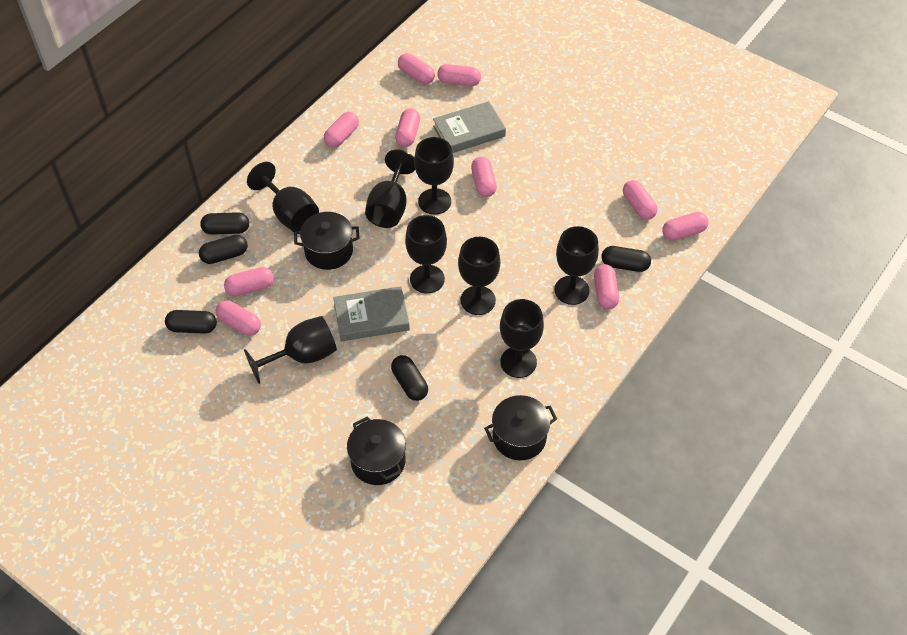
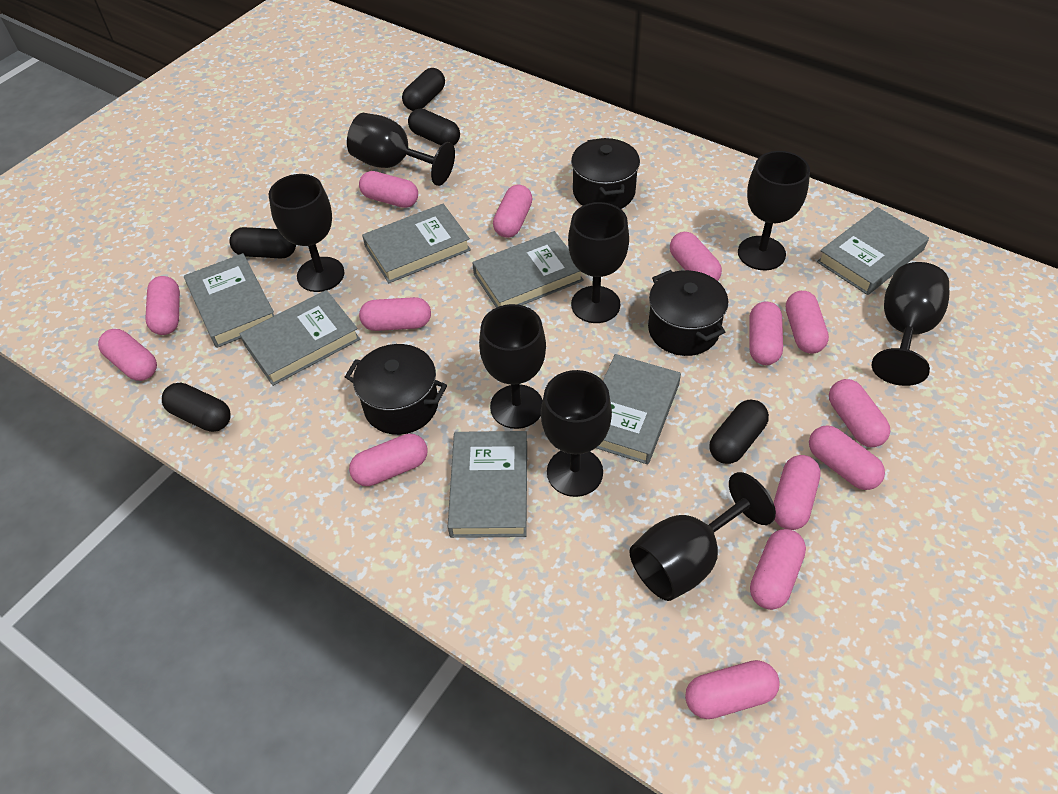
grey book: [333,286,410,341] [433,101,506,153] = 2 -> [184,253,274,348] [240,290,360,386] [362,204,471,283] [448,431,527,538] [472,231,584,308] [596,354,681,464] [817,207,929,295] = 7
pink capsule: [216,300,261,336] [224,267,274,296] [324,112,359,148] [395,109,420,147] [398,53,435,84] [437,64,481,86] [471,157,497,197] [594,264,619,309] [623,180,658,220] [662,212,708,241] = 10 -> [98,329,157,381] [145,276,180,335] [349,434,428,486] [359,171,418,208] [359,297,431,331] [493,185,533,238] [670,232,722,281] [685,660,779,719] [750,302,783,365] [750,529,806,610] [773,455,821,530] [786,291,829,354] [809,425,885,490] [829,379,890,447] = 14

